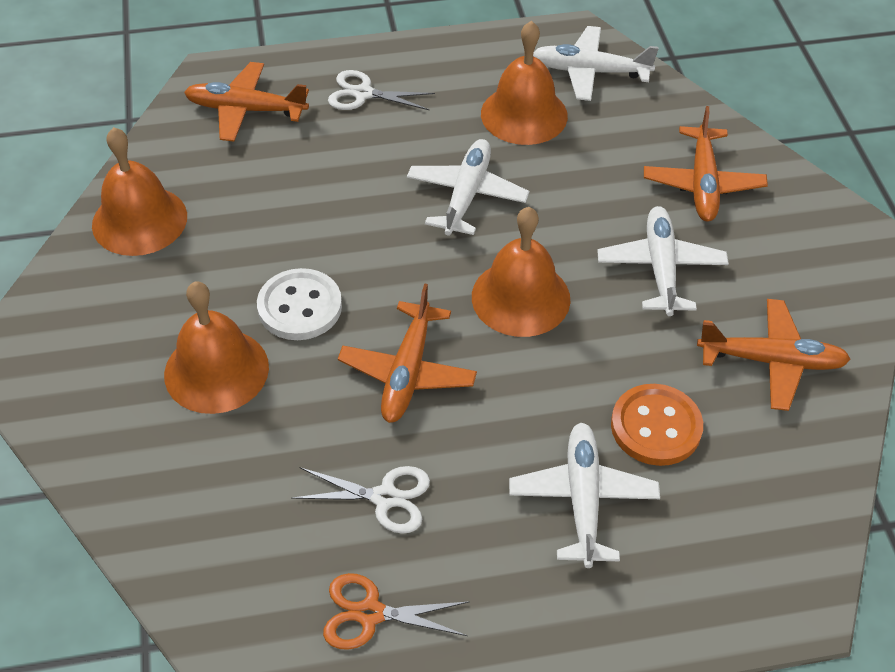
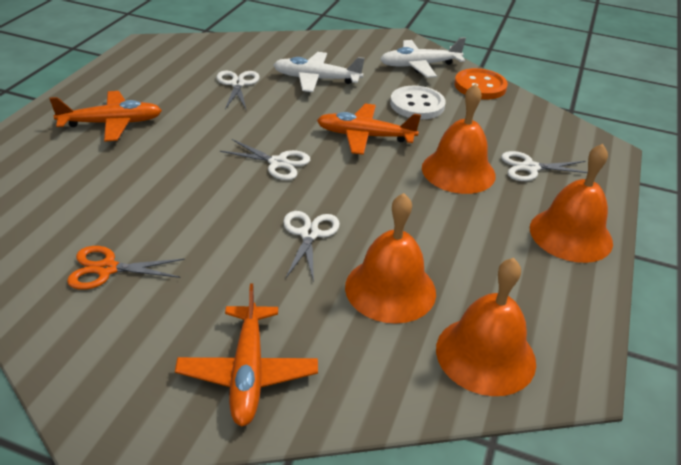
orange plane: [184,62,309,142] [338,283,477,423] [644,106,768,222] [697,299,851,411] = 4 -> [49,91,162,142] [175,284,318,426] [317,103,421,155] = 3
white plane: [407,139,530,236] [509,423,660,568] [533,26,659,101] [597,206,729,316] = 4 -> [273,52,365,92] [380,37,466,78] = 2
white scissors: [291,466,430,534] [328,70,435,110] = 2 -> [217,71,260,109] [220,139,310,180] [283,211,340,282] [501,151,588,181] = 4

